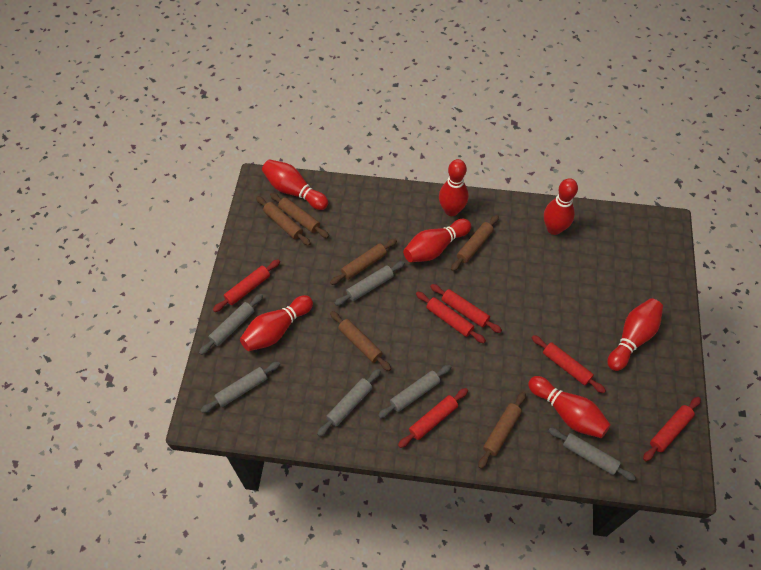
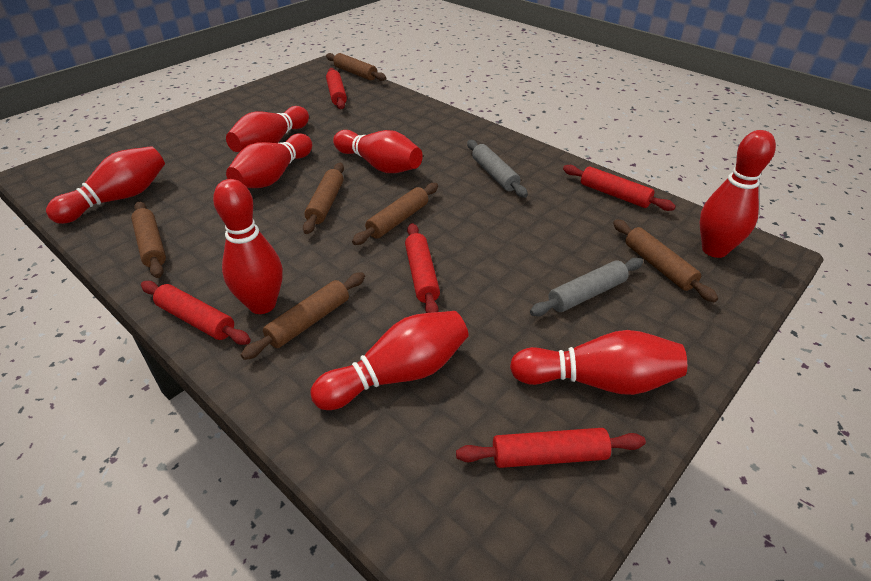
grey rolling pin: [199,294,263,355] [201,361,280,413] [317,369,381,437] [334,261,405,306] [378,365,451,418] [548,428,636,481] = 6 -> [467,140,528,198] [530,258,643,316] = 2
red bowling pin: [240,295,313,351] [262,159,328,210] [403,219,471,262] [439,159,469,216] [528,376,611,438] [544,178,578,235] [607,298,663,371] = 7 -> [46,146,165,224] [213,179,283,314] [226,106,309,152] [226,133,312,188] [310,311,469,410] [333,130,423,173] [510,330,687,395] [700,130,776,258] = 8
red rolling pin: [213,259,280,312] [398,388,468,448] [416,291,486,343] [430,284,502,333] [532,335,606,393] [643,397,701,461] = 6 -> [141,281,251,345] [326,68,347,109] [405,223,440,313] [456,428,646,468] [563,165,676,211] = 5

